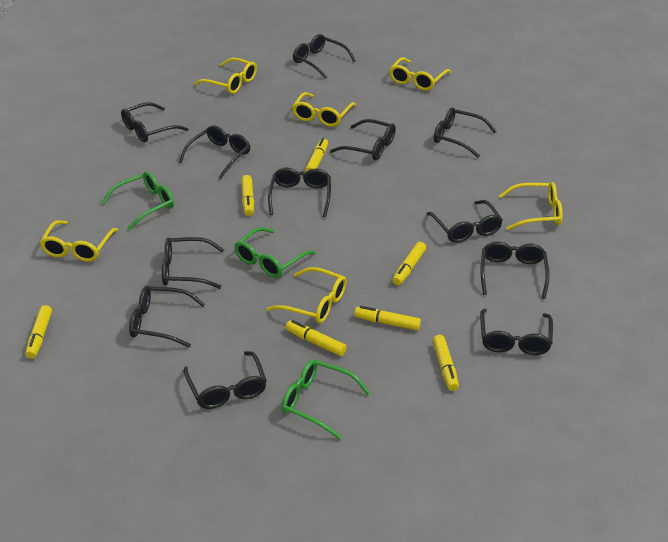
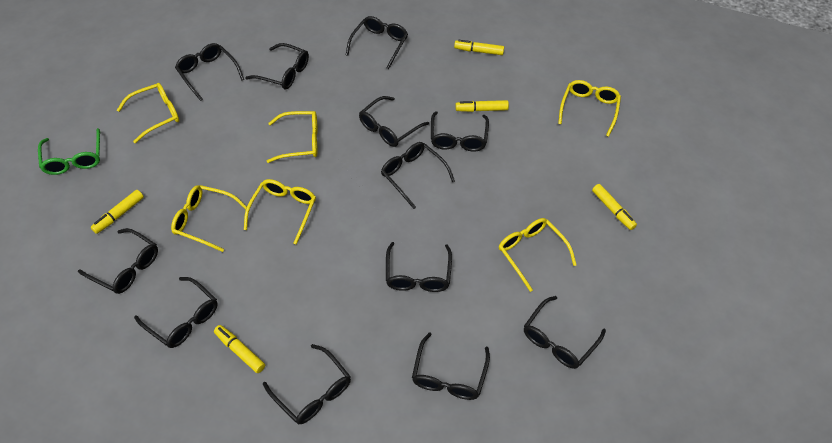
green glasses: [101,171,174,231] [234,227,316,278] [281,359,370,439] = 3 -> [38,128,100,175] = 1
yellow marker: [25,305,52,359] [241,175,254,216] [286,320,347,356] [305,138,328,172] [354,306,421,330] [392,242,426,285] [432,335,459,391] = 7 -> [91,190,144,234] [214,325,265,373] [454,40,504,55] [455,100,509,112] [592,184,637,230] = 5

